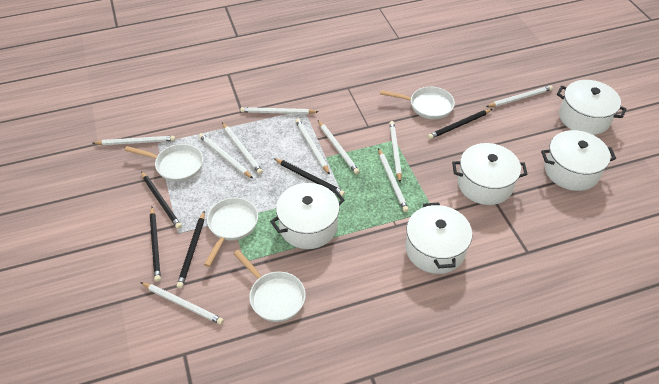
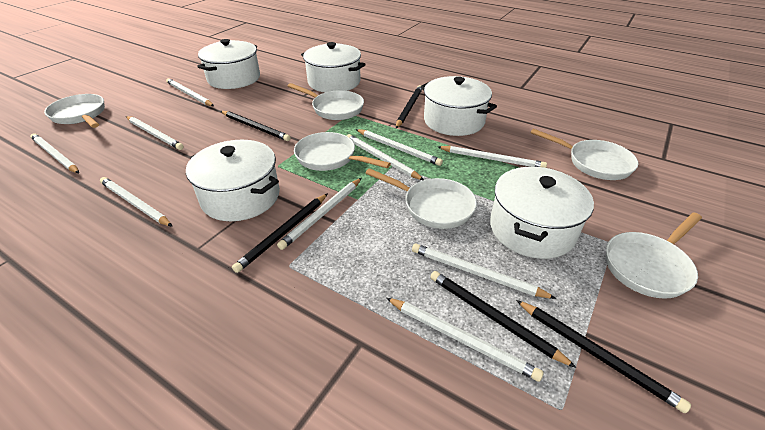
white pan: [124,144,203,182] [204,198,258,267] [233,250,306,322] [380,87,455,119] = 4 -> [44,94,105,128] [288,83,364,120] [294,132,391,171] [365,168,477,229] [531,129,638,180] [606,212,702,299] = 6

